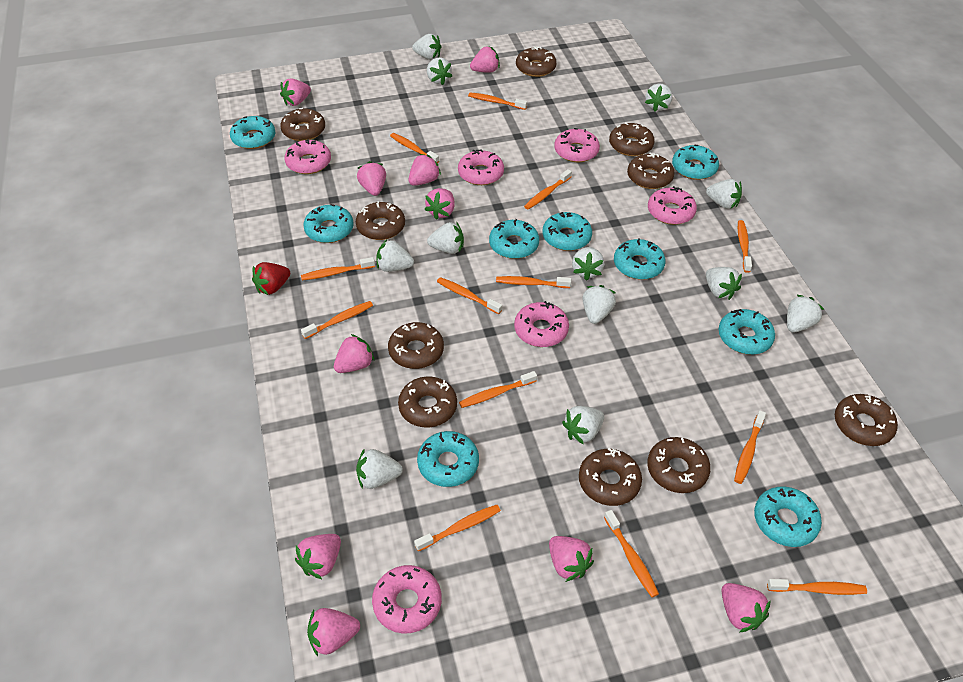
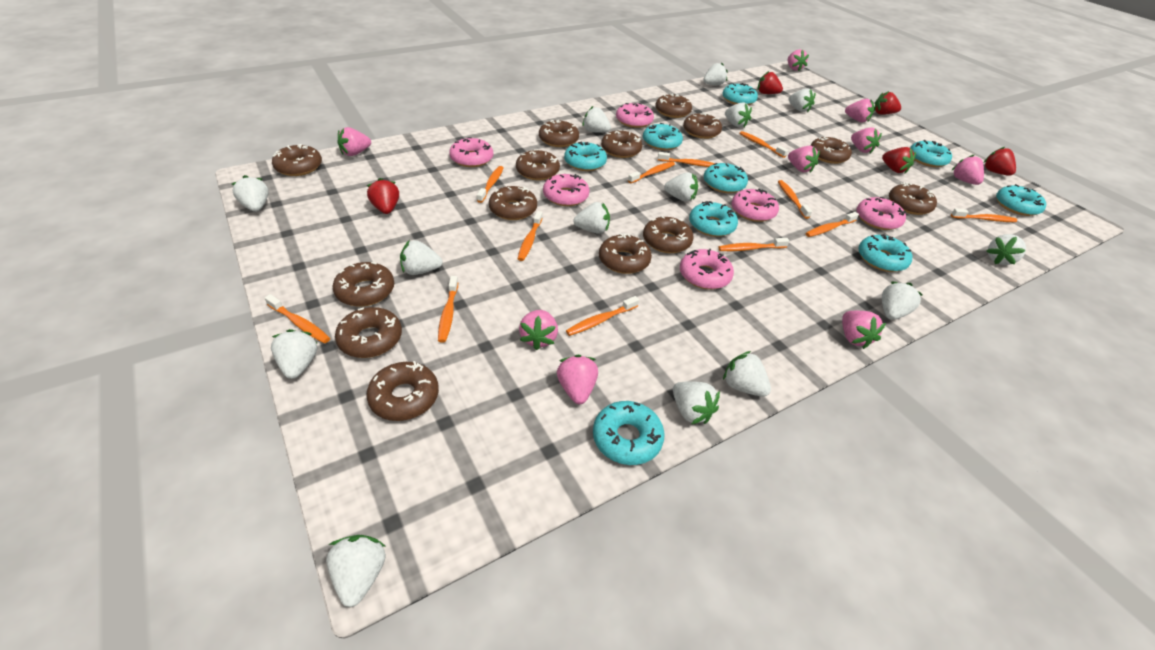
brown donut: [280,108,325,141] [356,201,405,240] [388,322,444,369] [398,376,457,427] [516,46,557,77] [579,448,642,506] [609,122,655,156] [627,153,675,189] [647,437,711,493] [835,394,898,446] = 10 -> [272,144,322,176] [333,262,394,307] [335,307,402,358] [366,361,439,421] [489,186,537,220] [516,149,560,180] [539,120,579,147] [599,233,652,274] [601,130,642,158] [643,216,694,253] [655,94,692,118] [683,112,722,139] [810,137,852,164] [889,182,937,215] = 14
orange toothbrush: [301,257,375,280] [301,301,373,339] [390,133,439,164] [414,505,501,551] [437,277,502,314] [459,371,537,408] [468,92,527,110] [496,276,571,288] [524,169,572,210] [604,510,659,597] [734,411,766,484] [738,220,752,273] [767,579,867,595] = 13 -> [265,294,330,343] [438,276,458,343] [477,166,504,203] [518,211,543,261] [566,296,639,336] [628,162,675,183] [658,152,715,167] [718,238,789,251] [739,131,788,158] [778,180,812,219] [805,212,859,237] [951,208,1017,222] = 12
pink strawberry: [280,78,311,106] [295,534,341,580] [307,608,360,656] [334,334,375,373] [357,161,386,196] [408,154,441,186] [424,188,455,220] [470,46,500,73] [549,536,594,582] [722,583,771,633] = 10 -> [338,127,371,156] [519,310,558,350] [557,355,598,404] [788,49,809,71] [788,146,820,173] [842,311,886,349] [845,99,874,123] [851,128,882,153] [952,155,984,185] = 9
red strawberry: [252,262,290,295] = 1 -> [367,178,399,214] [757,71,783,94] [874,91,901,115] [882,147,916,174] [984,147,1016,176] = 5
white strawberry: [356,448,403,489] [376,239,414,272] [412,34,441,60] [427,57,452,85] [427,222,464,254] [562,406,604,445] [572,247,604,281] [582,285,616,324] [645,84,672,112] [706,179,742,209] [706,267,742,300] [787,295,824,332] = 12 -> [232,175,269,212] [271,329,318,379] [326,535,386,607] [400,240,443,275] [573,202,610,234] [582,106,611,133] [664,172,698,202] [673,381,720,424] [703,63,728,85] [723,351,771,397] [725,103,752,127] [788,88,815,112] [882,281,923,320] [987,234,1026,265] = 14

